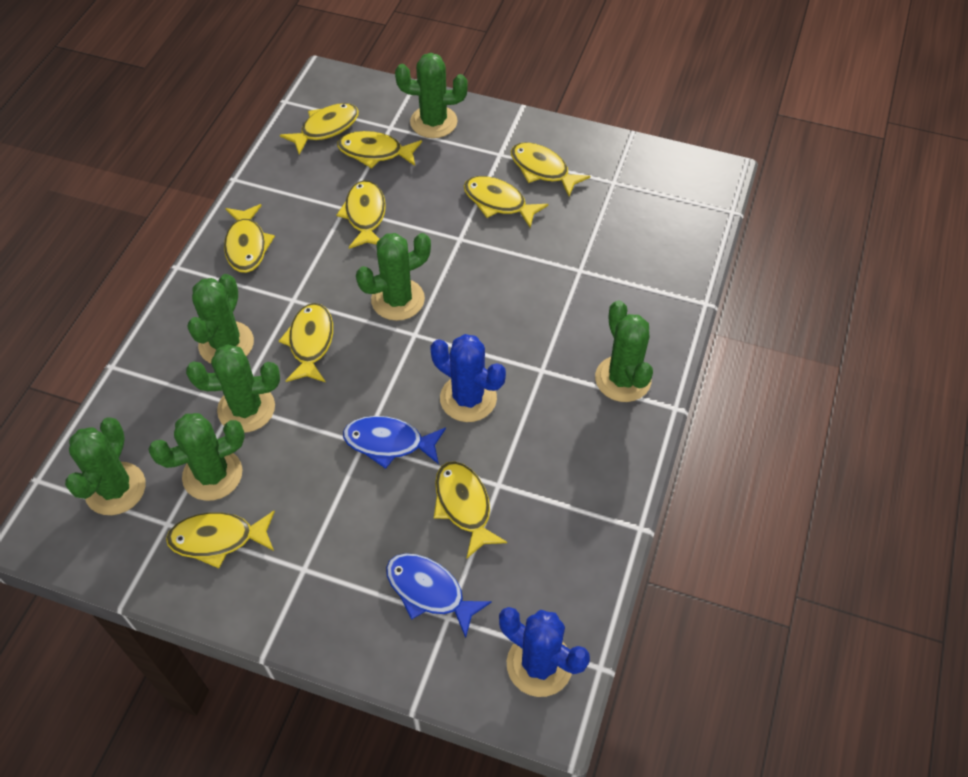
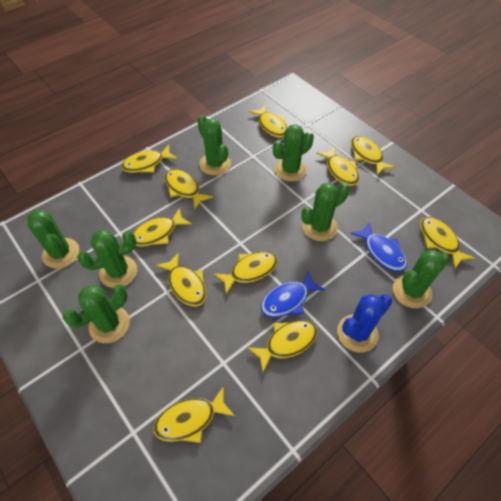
blue cactus: [431,334,506,422] [499,607,590,697] = 2 -> [337,294,392,353] = 1
yellow fish: [166,511,275,568] [224,204,275,273] [279,303,333,382] [280,103,359,155] [336,180,386,249] [337,131,422,169] [434,461,507,558] [464,176,548,228] [511,142,590,196] = 9 -> [121,145,177,173] [133,208,192,247] [154,386,235,443] [156,252,206,307] [165,169,213,209] [214,252,278,295] [248,320,318,372] [249,105,287,138] [316,147,359,186] [351,136,396,176] [420,217,475,268] = 11

